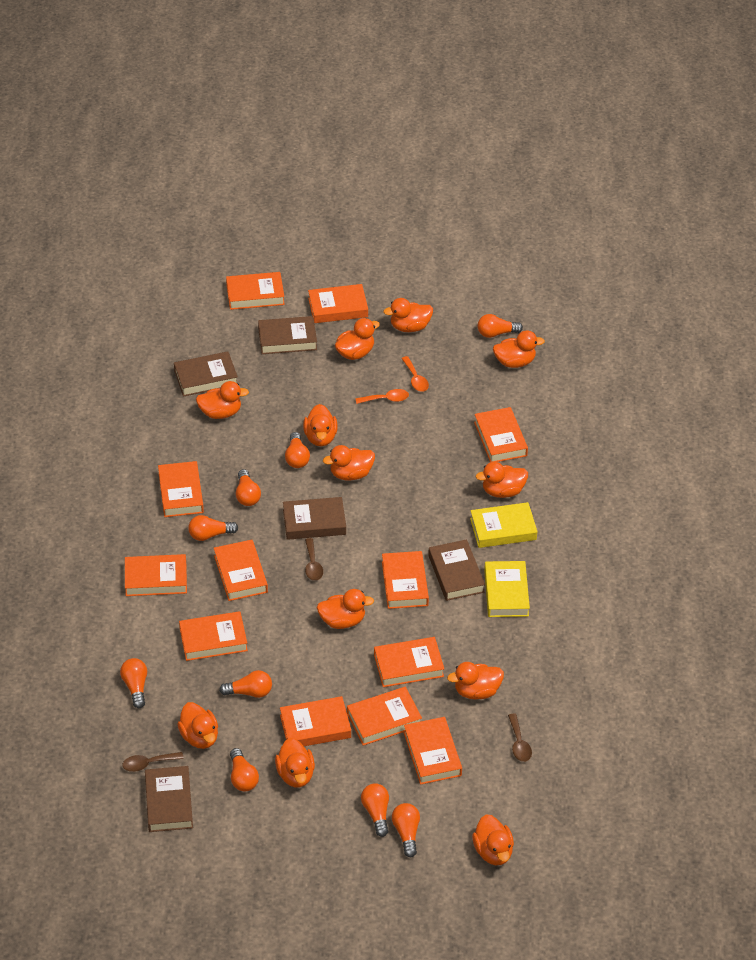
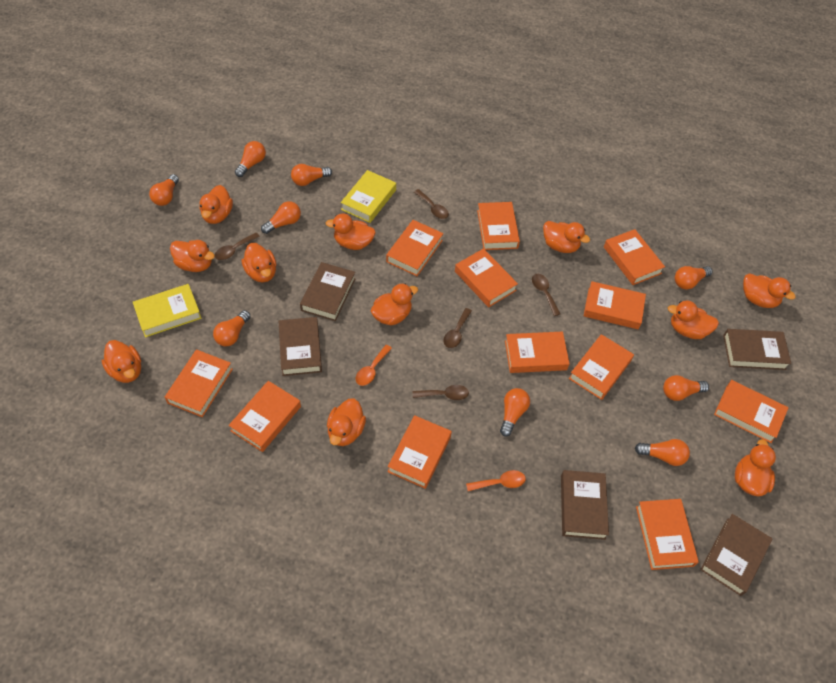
brown spoon: [123,752,184,772] [305,538,323,581] [508,714,532,762] = 3 -> [215,233,260,260] [412,385,469,400] [414,189,449,219] [443,308,472,348] [532,274,560,316] = 5
orange duck: [177,702,218,749] [196,381,249,419] [275,738,315,787] [303,404,338,446] [317,589,374,629] [323,445,375,481] [335,318,380,360] [383,298,433,332] [447,662,504,699] [472,814,514,865] [476,462,528,498] [493,330,545,368] = 12 -> [102,340,141,383] [170,240,215,272] [200,185,233,224] [242,243,277,283] [326,214,376,250] [327,398,366,446] [370,283,418,325] [543,221,590,253] [668,300,719,339] [735,439,776,497] [743,273,796,308] = 11

